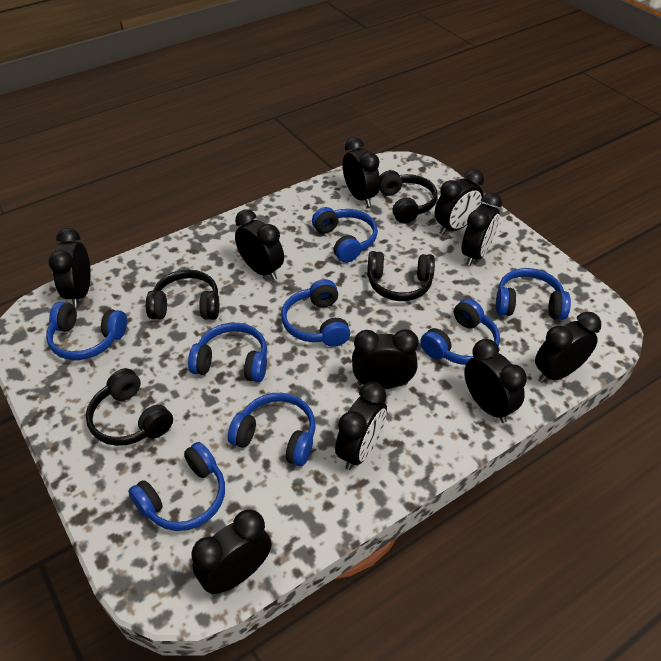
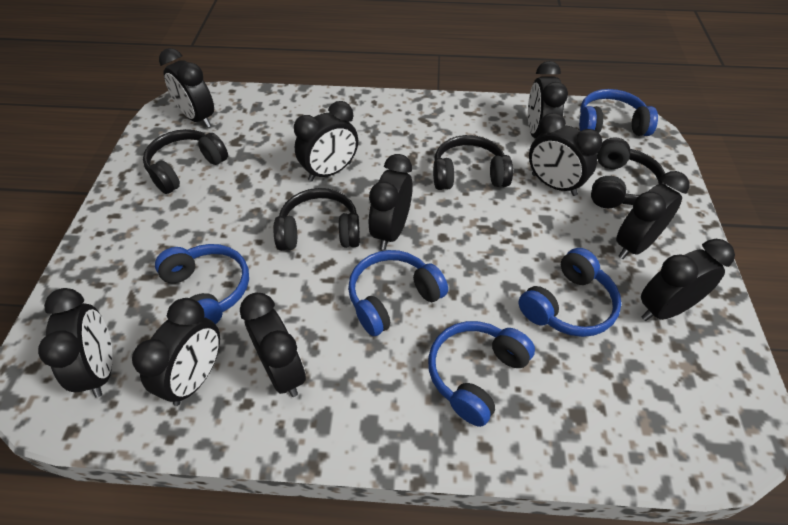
blue headphones: [46,302,127,360] [128,442,225,531] [188,323,267,382] [228,393,316,466] [281,279,350,347] [312,207,378,263] [420,298,500,365] [496,268,571,320] = 8 -> [155,244,249,324] [348,250,448,336] [428,321,535,427] [519,248,622,337] [579,89,658,136] = 5

